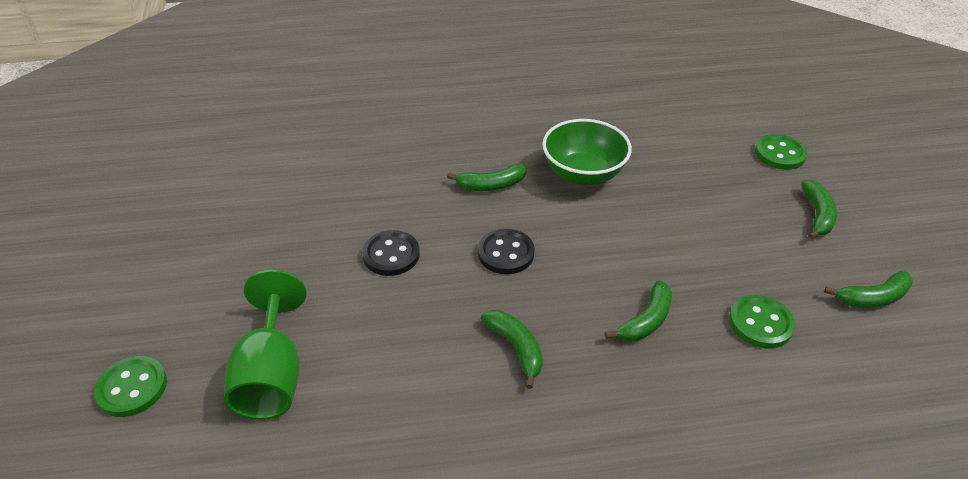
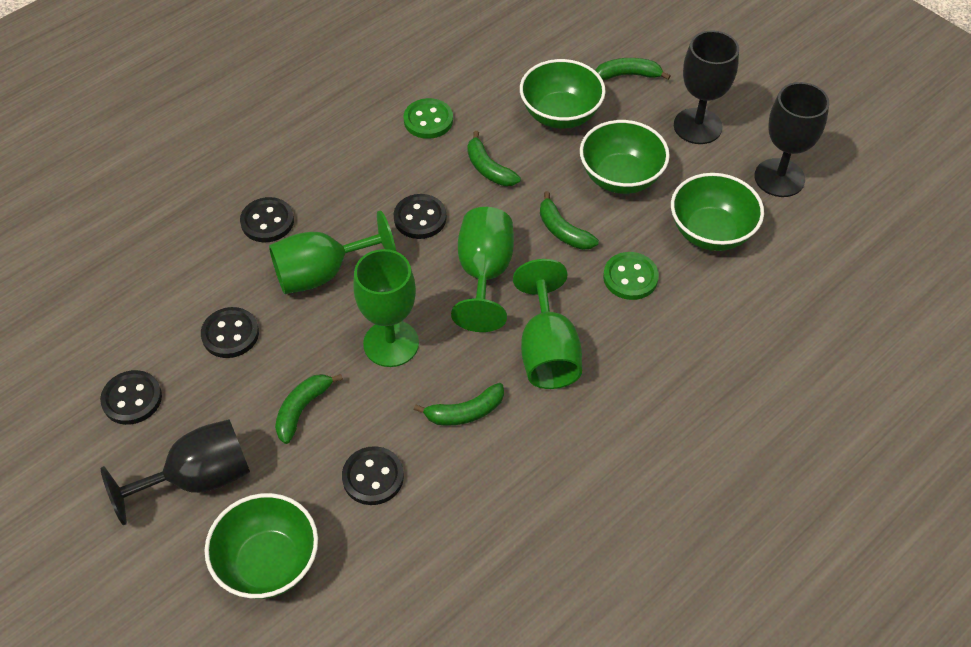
black button: [362,230,420,276] [478,229,535,274] = 2 -> [100,370,162,425] [201,307,259,358] [240,197,294,242] [342,446,404,505] [393,194,447,239] = 5
black goblet: none = 0 -> [101,419,250,525] [674,30,739,144] [754,82,829,197] = 3
green bowl: [542,119,632,185] = 1 -> [204,493,318,599] [520,59,606,129] [580,120,670,194] [671,173,764,251] = 4
green button: [94,356,167,417] [729,295,795,348] [755,134,808,170] = 3 -> [403,98,453,139] [603,252,659,300] = 2
green goblet: [224,270,307,420] = 1 -> [269,210,396,294] [353,249,419,367] [451,207,514,332] [513,259,582,389] = 4

